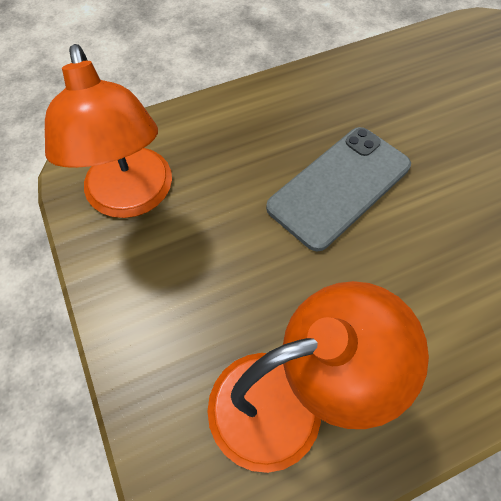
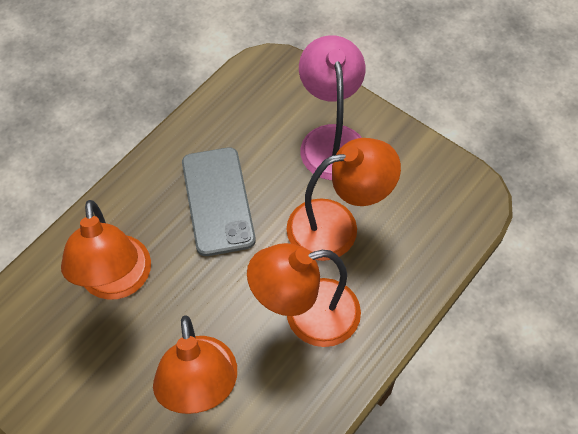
orange lamp: [45,44,172,218] [207,281,429,473] = 2 -> [61,200,151,300] [153,315,237,414] [247,243,361,347] [286,138,401,261] = 4
pink lamp: none = 0 -> [299,35,365,180] = 1

